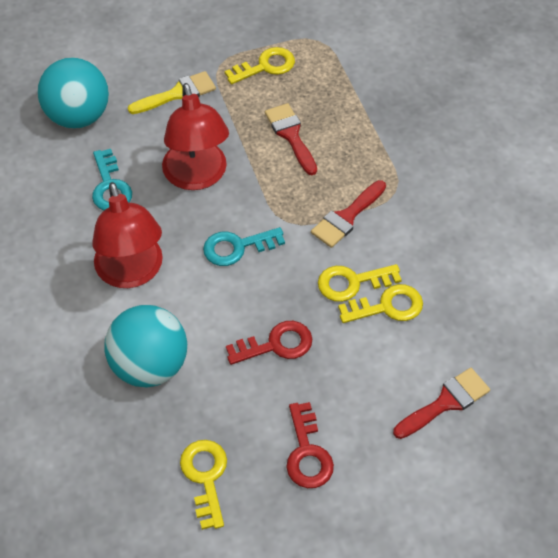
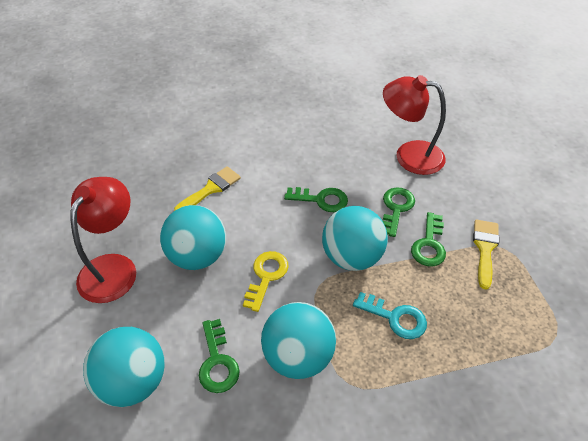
green key: none = 0 -> [199,319,240,393] [284,187,348,212] [382,187,415,237] [411,212,446,266] = 4
red brush: [265,103,317,175] [311,180,386,248] [393,368,490,439] = 3 -> none = 0
red key: [226,321,312,365] [286,402,334,488] = 2 -> none = 0
turquoise ball: [37,57,109,129] [105,305,187,387] = 2 -> [83,327,165,407] [160,205,226,270] [261,302,336,379] [322,206,388,271] = 4
turquoise key: [92,149,132,210] [203,227,285,266] = 2 -> [353,292,427,339] = 1
yellow brush: [128,71,216,114] = 1 -> [174,166,241,211] [473,219,499,290] = 2
yellow key: [180,440,227,530] [225,47,295,84] [318,264,402,302] [338,284,423,323] = 4 -> [243,251,289,312] = 1

